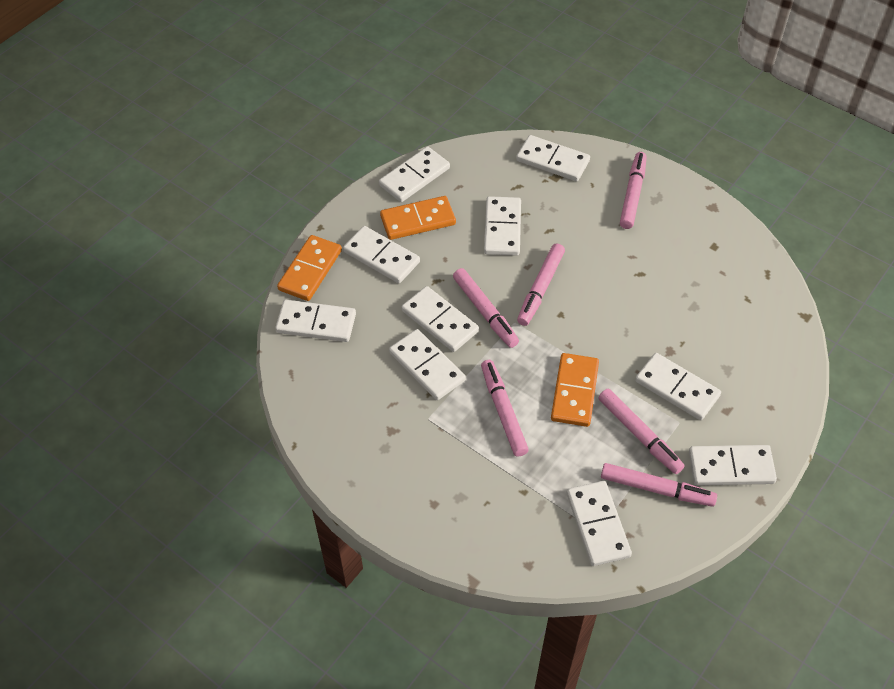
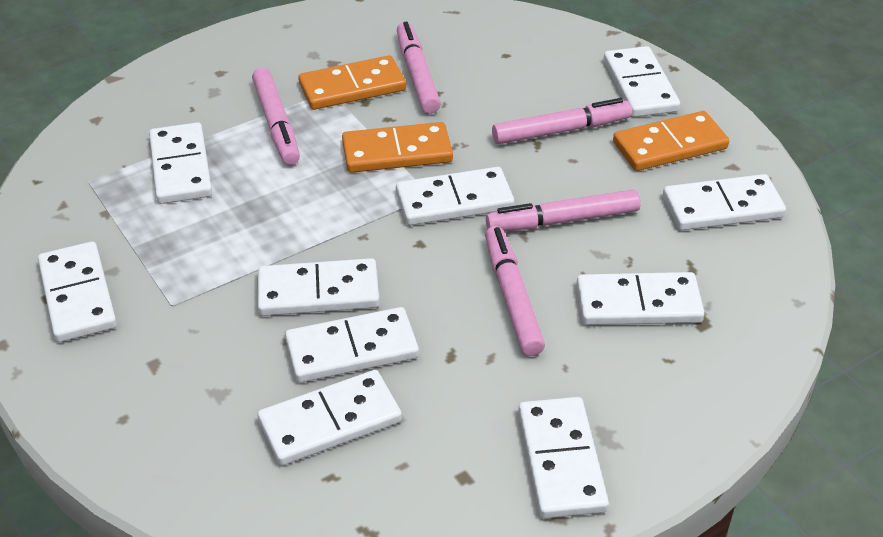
pink marker: [453,268,519,348] [481,360,529,457] [517,243,565,326] [598,389,685,474] [601,463,717,507] [620,152,647,229] = 6 -> [252,68,300,165] [397,21,441,114] [485,226,545,356] [486,189,641,231] [492,98,632,144] = 5

